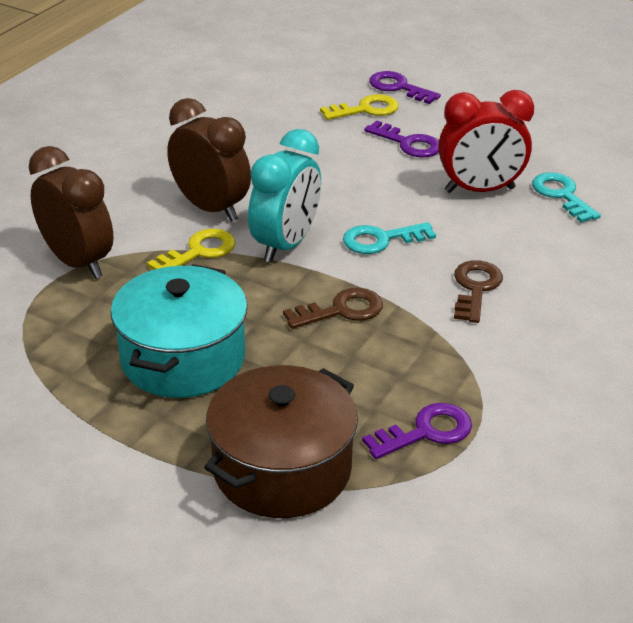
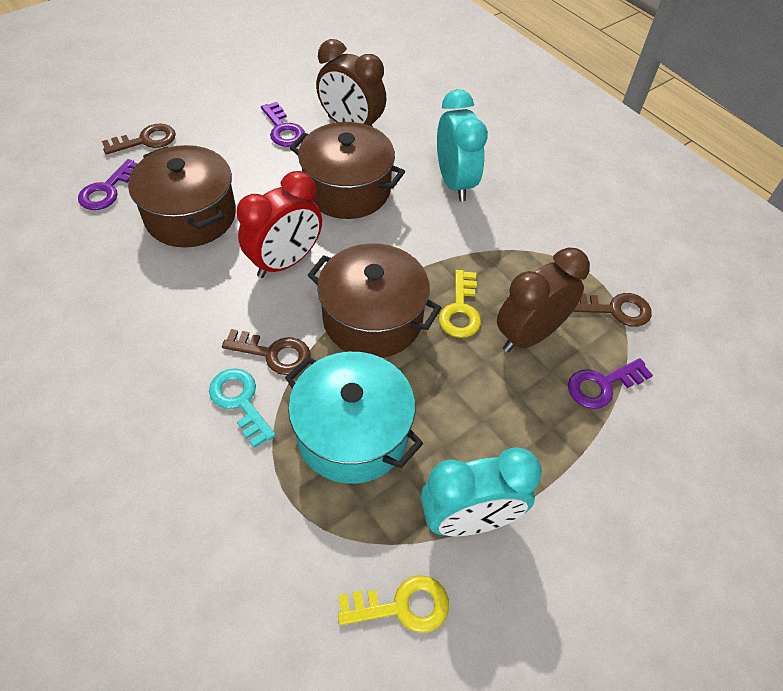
brown key: [283,288,383,329] [454,260,503,323] = 2 -> [102,123,176,155] [222,329,311,375] [573,293,652,327] = 3
brown pot: [204,365,358,518] = 1 -> [128,145,236,247] [290,122,405,219] [307,243,441,358] = 3
turquoise clock: [248,129,321,263] = 1 -> [421,447,542,536] [437,89,488,202] = 2
turquoise key: [343,222,436,254] [532,173,601,223] = 2 -> [209,368,276,448] = 1

